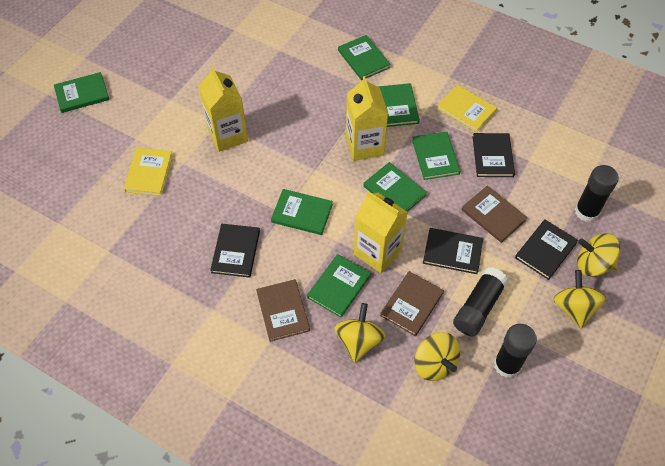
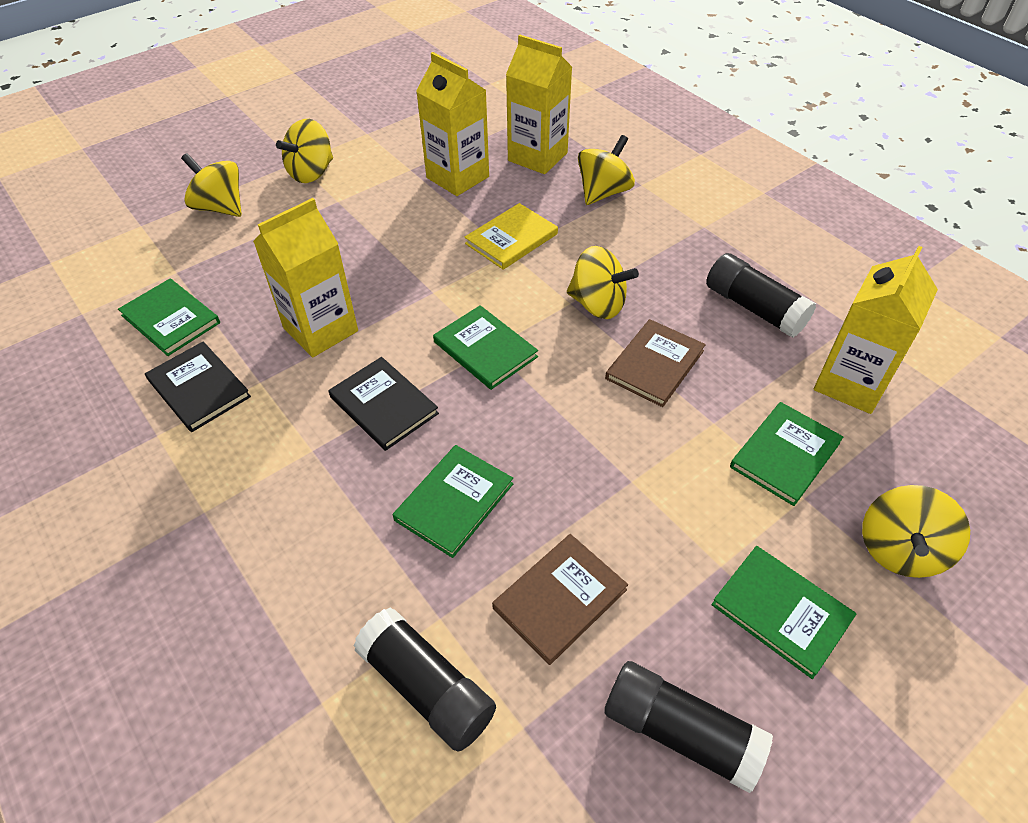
black book: [210,224,260,278] [423,228,483,274] [473,133,515,177] [515,220,578,280] = 4 -> [145,341,251,432] [329,357,439,451] = 2
brown book: [256,279,310,342] [380,271,444,336] [461,186,527,243] = 3 -> [492,534,628,665] [605,319,706,407] = 2
green book: [54,72,109,113] [271,189,333,235] [307,254,371,318] [338,35,391,80] [363,162,427,212] [377,83,420,127] [412,131,460,180] = 7 -> [118,279,220,356] [393,445,513,558] [433,305,538,390] [711,546,856,679] [730,402,843,506] = 5
yellow book: [124,148,173,196] [437,85,497,132] = 2 -> [465,203,558,270] = 1
yellow carton: [198,66,248,152] [346,76,388,161] [354,191,408,273] = 3 -> [253,198,358,357] [416,52,489,196] [506,35,572,174] [814,246,938,414] = 4
yellow spinning top: [335,303,385,363] [415,332,460,381] [554,270,606,329] [577,234,620,277] = 4 -> [181,153,242,217] [276,119,333,183] [567,246,639,319] [578,135,635,205] [862,485,970,578] = 5

